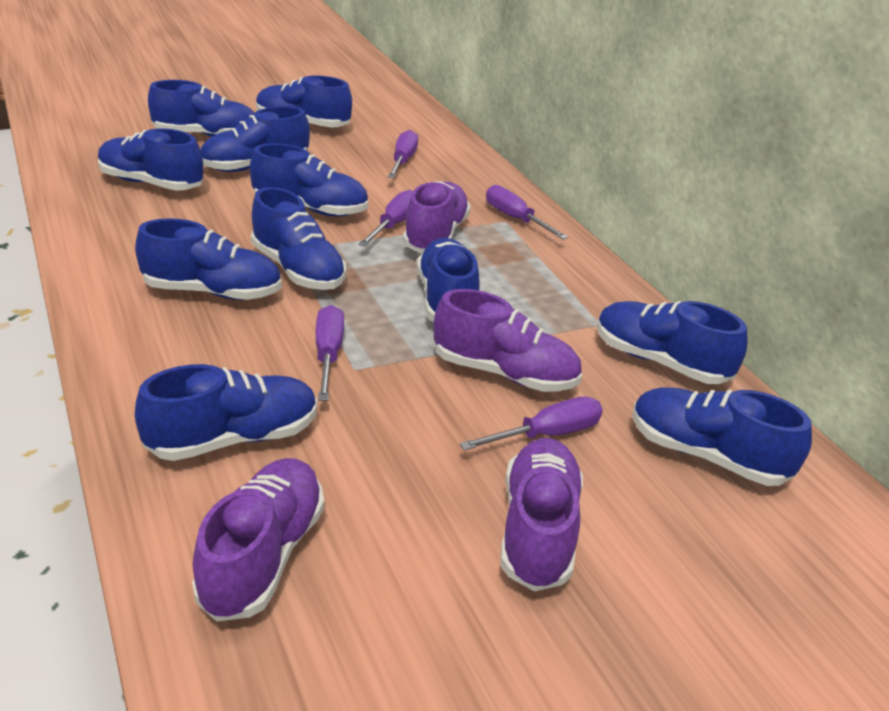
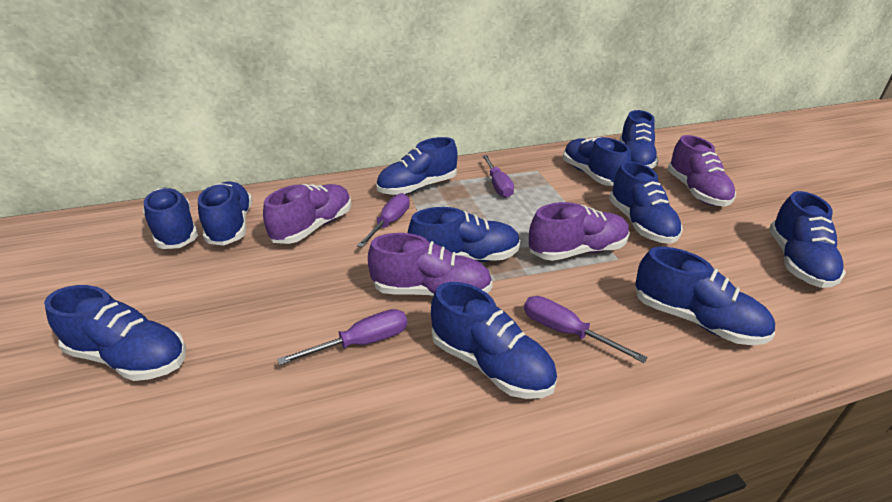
purple screwdriver: [316,305,344,401] [359,190,413,247] [387,130,418,178] [459,397,603,451] [486,185,568,240] = 5 -> [277,309,407,365] [357,193,410,248] [483,155,514,198] [524,296,648,363] = 4

